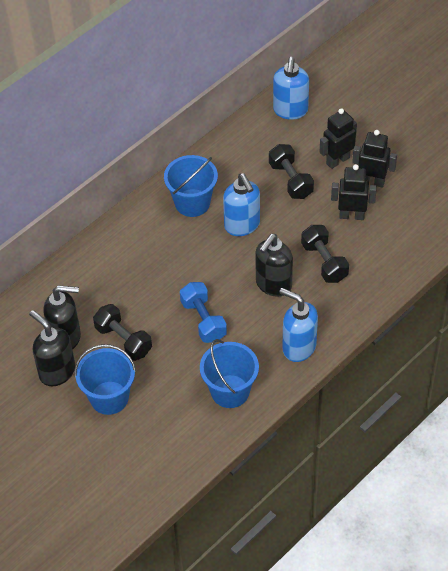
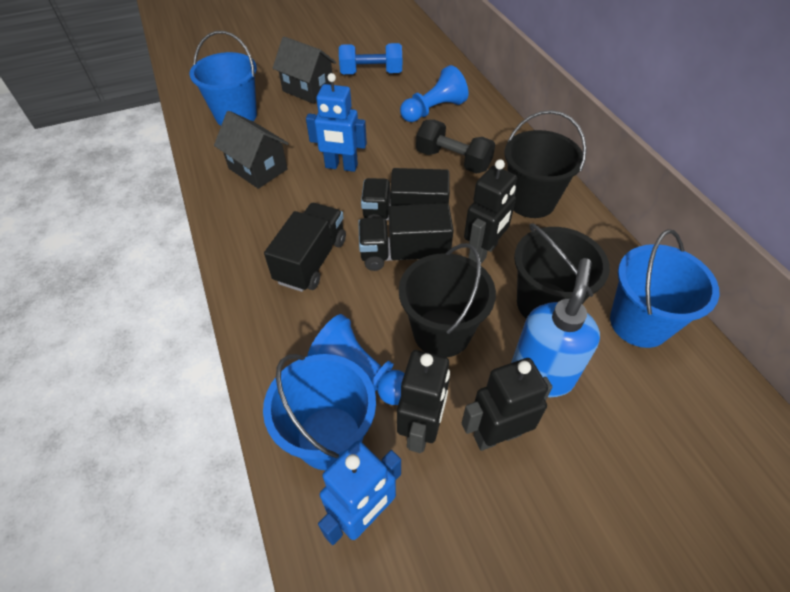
black bucket: none = 0 -> [399,243,496,357] [504,110,587,218] [514,223,610,319] = 3
black dumbbell: [93,304,152,361] [269,144,314,199] [301,225,349,283] = 3 -> [416,120,495,174] = 1
black house: none = 0 -> [214,111,289,189] [273,36,336,104] = 2
black soap dispenser: [29,310,75,386] [44,285,81,350] [255,234,293,297] = 3 -> none = 0
black truck: none = 0 -> [264,203,346,292] [358,203,454,271] [361,168,450,220] = 3
blue pawn: none = 0 -> [307,314,405,405] [400,65,468,122] = 2
blue robot: none = 0 -> [306,73,367,172] [318,441,401,545] = 2
blue soap dispenser: [223,173,260,236] [273,57,309,120] [279,288,318,362] = 3 -> [511,258,600,397] = 1

